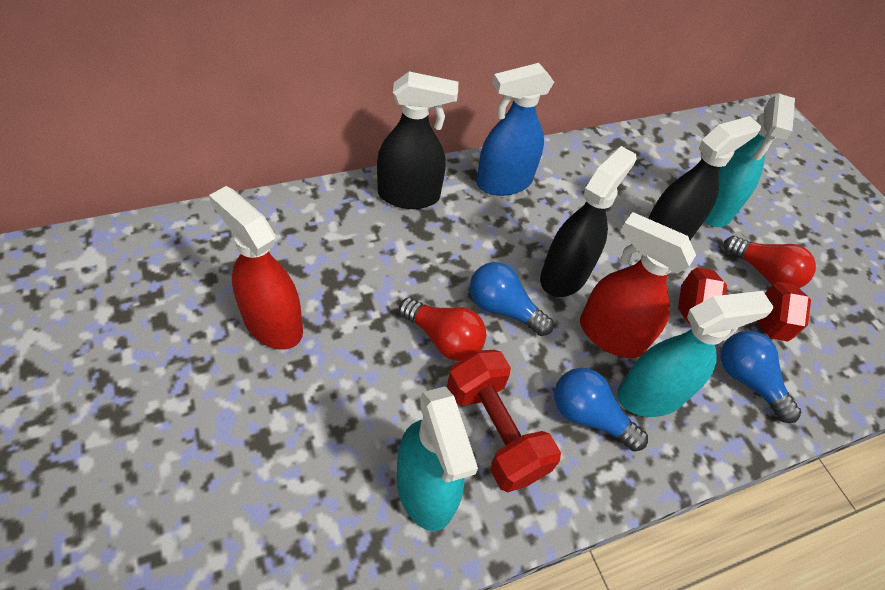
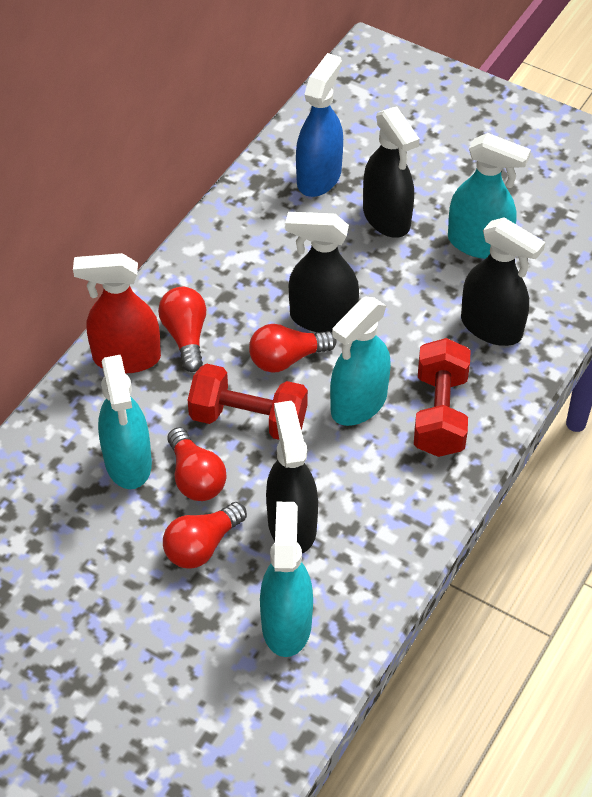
black spray bottle: [377,71,458,209] [540,146,637,297] [648,116,761,240] = 3 -> [266,401,318,553] [285,212,359,333] [363,107,420,237] [461,217,545,346] = 4
blue light bulb: [470,262,554,336] [554,368,648,452] [721,331,801,423] = 3 -> none = 0
red light bulb: [399,297,486,361] [724,236,816,288] = 2 -> [158,287,206,372] [163,502,247,569] [168,427,226,501] [249,324,336,373] = 4
red spray bottle: [209,186,303,350] [580,212,696,358] = 2 -> [73,253,161,373] = 1
turquoise spray bottle: [397,386,478,531] [617,291,773,417] [704,94,795,227] = 3 -> [98,355,152,489] [260,502,313,657] [330,297,391,426] [448,133,531,259] = 4

